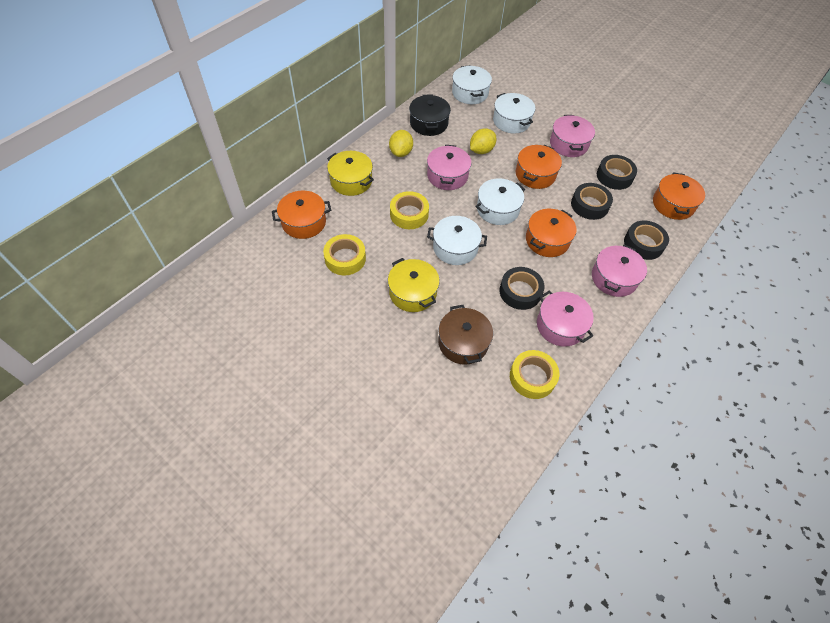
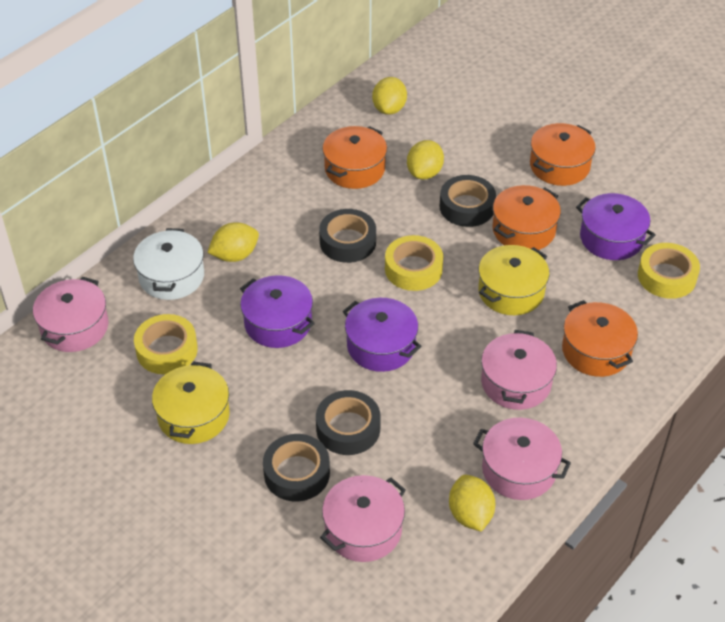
black pot: [409,94,451,136] = 1 -> none = 0
brown pot: [438,305,493,365] = 1 -> none = 0
purple pot: none = 0 -> [240,275,315,348] [343,298,422,372] [576,193,656,260] = 3
white pot: [427,216,487,265] [452,65,492,104] [475,178,525,225] [493,93,535,133] = 4 -> [133,228,204,300] = 1
yellow lemon: [389,130,413,157] [470,128,496,154] = 2 -> [207,223,259,262] [372,77,407,115] [407,140,444,180] [449,475,495,532] = 4

